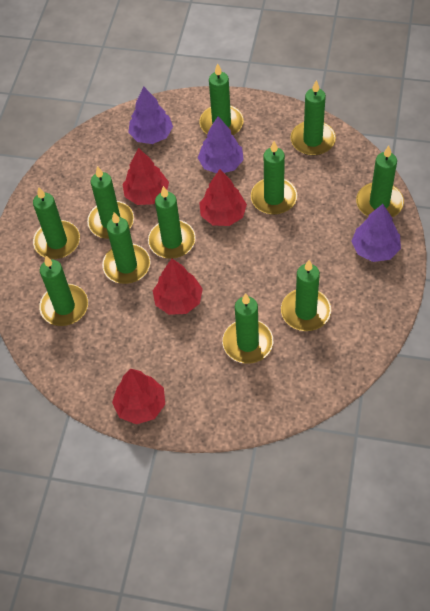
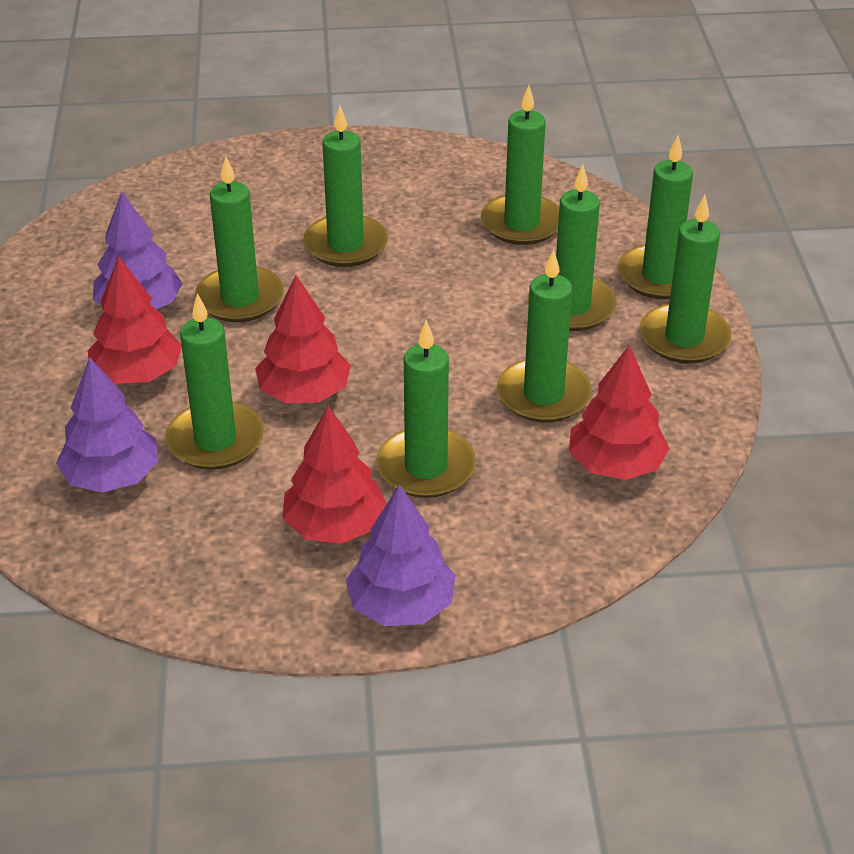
green candle: [33,187,80,259] [39,256,88,326] [87,166,134,239] [102,212,151,284] [148,186,196,259] [200,63,244,135] [222,293,273,364] [251,141,297,215] [281,260,331,331] [291,80,336,156] [356,146,404,217] = 11 -> [165,293,264,469] [195,157,284,322] [303,106,388,267] [376,320,476,498] [481,85,559,245] [497,249,592,423] [528,165,617,331] [618,136,693,299] [640,195,731,364] = 9

